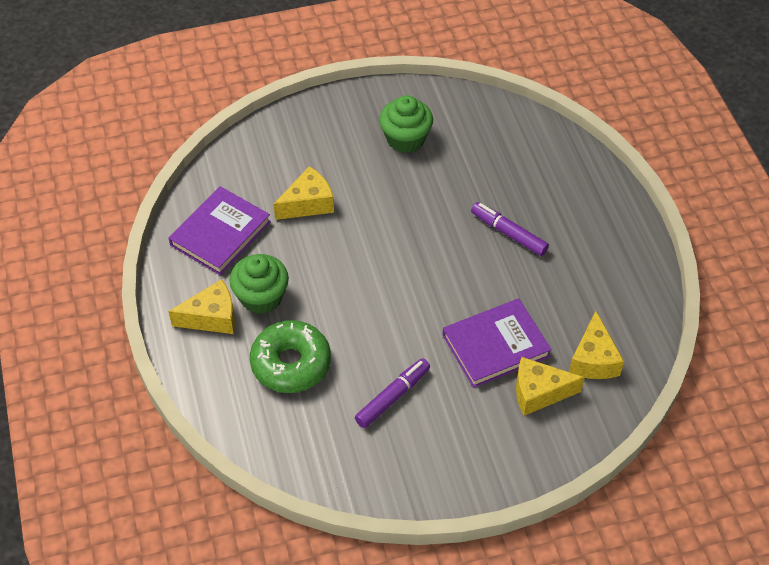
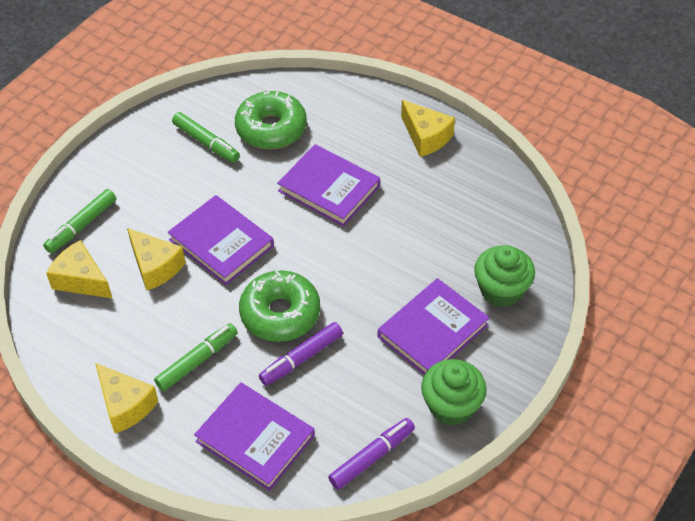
green donut: [250,320,331,393] = 1 -> [235,91,307,149] [239,270,320,342] = 2
green marker: none = 0 -> [43,189,116,253] [154,323,238,391] [172,112,240,163] = 3
purple book: [169,186,271,275] [443,299,552,388] = 2 -> [168,195,274,285] [194,382,315,491] [277,144,380,227] [378,278,489,375] = 4

